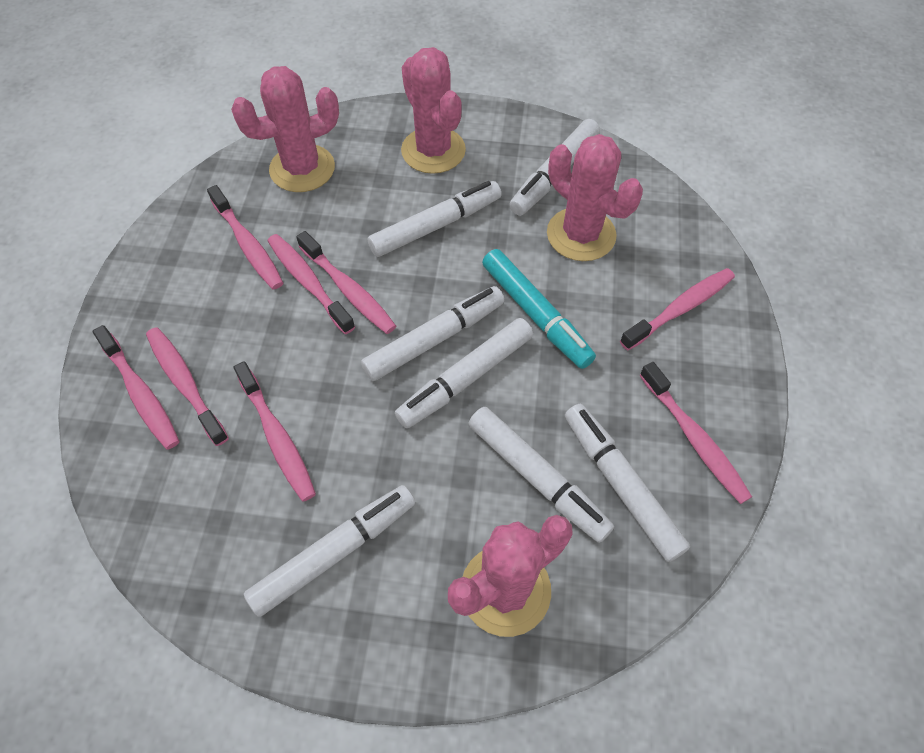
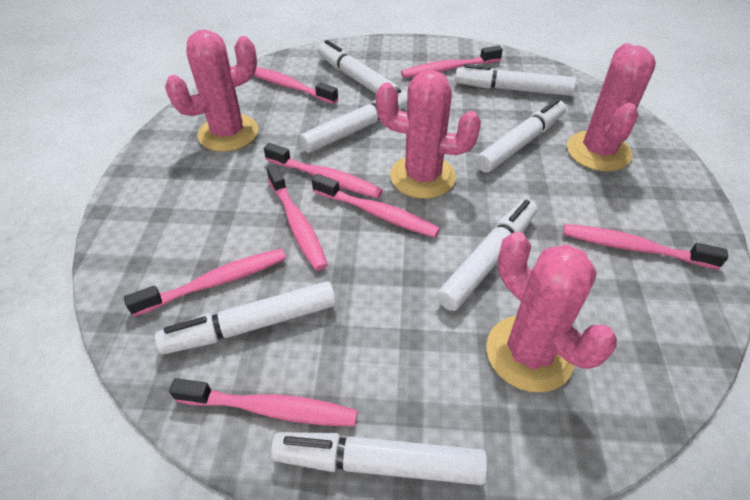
turquoise marker: [482,249,596,369] = 1 -> none = 0

